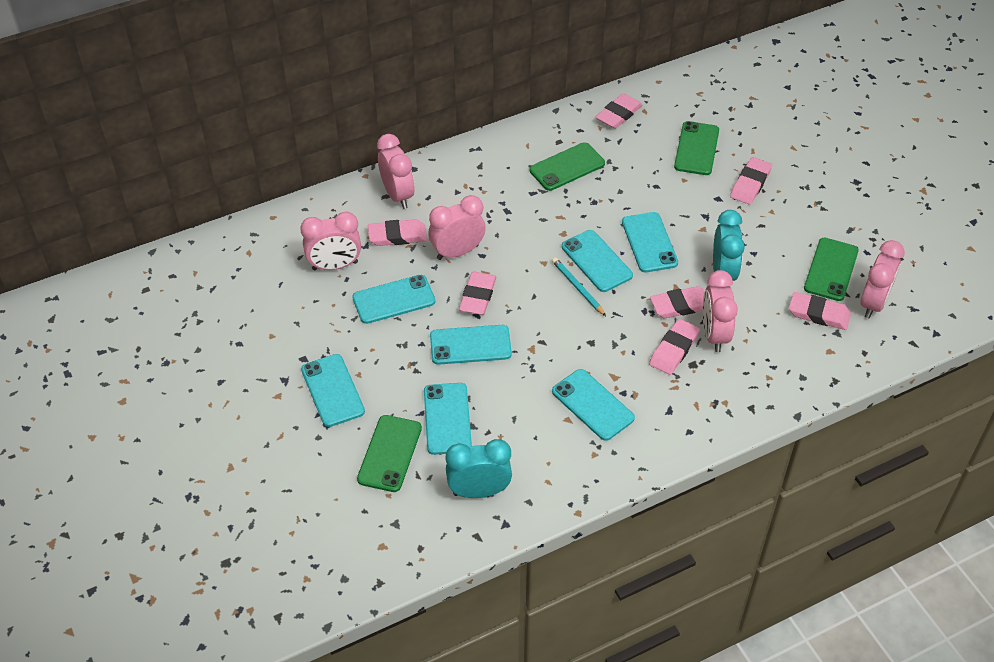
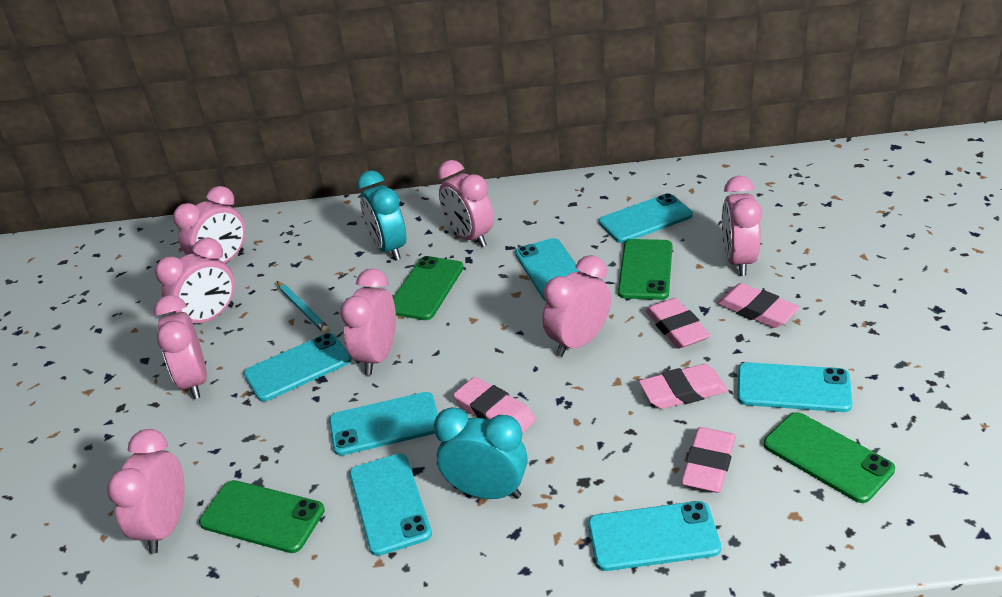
pink clock: [300,212,361,270] [377,134,415,209] [428,195,486,260] [703,270,738,352] [860,240,905,318] = 5 -> [107,429,184,554] [154,295,207,399] [155,238,235,323] [173,186,246,263] [340,268,396,375] [437,160,494,247] [542,255,611,357] [722,176,762,276] = 8
pink eraser: [368,219,427,246] [459,271,497,315] [596,93,642,129] [649,319,700,375] [650,286,705,318] [730,157,772,205] [789,292,851,330] = 7 -> [453,377,536,433] [639,364,728,409] [645,298,711,349] [681,427,736,493] [717,283,800,328] = 5

